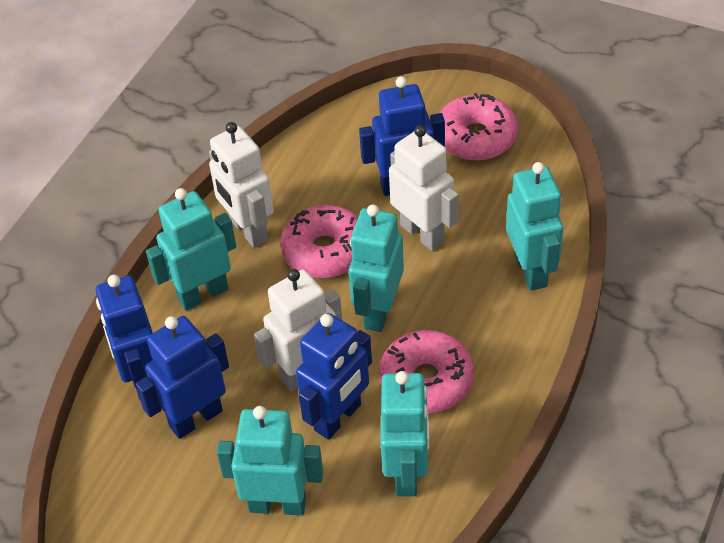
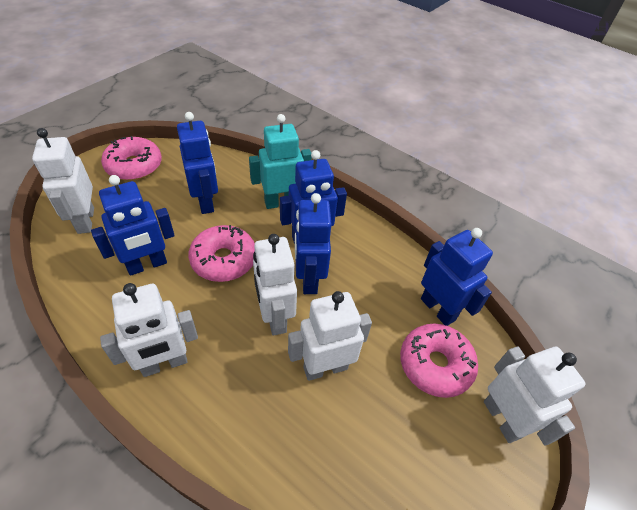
blue robot: [96,275,153,399] [136,316,229,439] [296,313,372,440] [359,76,445,196] = 4 -> [91,175,175,276] [177,112,218,214] [280,150,347,244] [295,193,332,294] [421,228,493,326] = 5
turquoise robot: [146,188,236,310] [217,406,323,515] [349,205,404,332] [381,371,429,496] [506,162,563,291] = 5 -> [249,114,312,209] = 1
white robot: [209,122,274,248] [254,269,342,392] [389,125,459,251] = 3 -> [32,128,94,234] [100,283,198,377] [253,234,297,335] [288,291,372,381] [484,346,585,446] = 5

